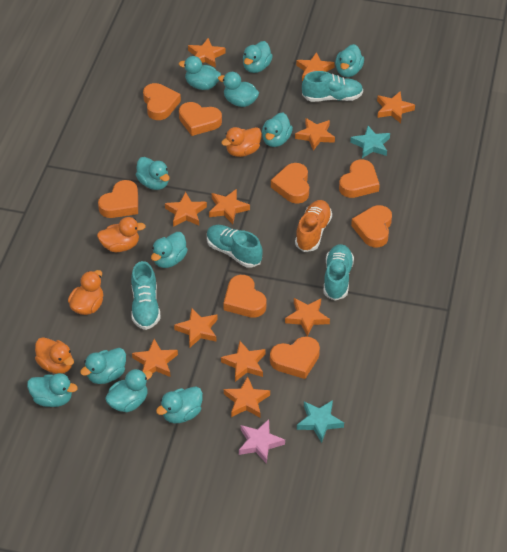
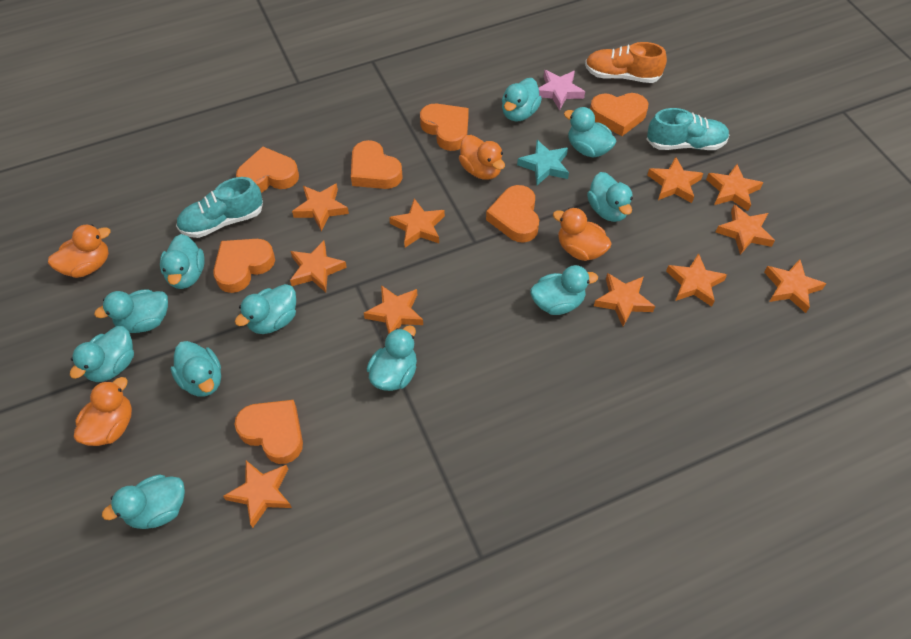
orange heart: [98,180,138,218] [143,83,181,120] [179,102,222,136] [223,275,266,318] [270,336,320,379] [271,163,309,204] [339,159,380,198] [351,205,392,247] = 8 -> [213,239,275,293] [234,400,303,464] [236,147,299,193] [351,140,403,189] [420,104,469,151] [486,185,539,243] [590,93,648,136] = 7
turquoise shoe: [131,261,160,330] [207,225,262,268] [302,71,363,102] [323,244,354,301] = 4 -> [176,177,263,238] [646,108,729,150] = 2
turquoise star: [297,400,344,443] [350,126,390,158] = 2 -> [517,140,569,185] = 1

